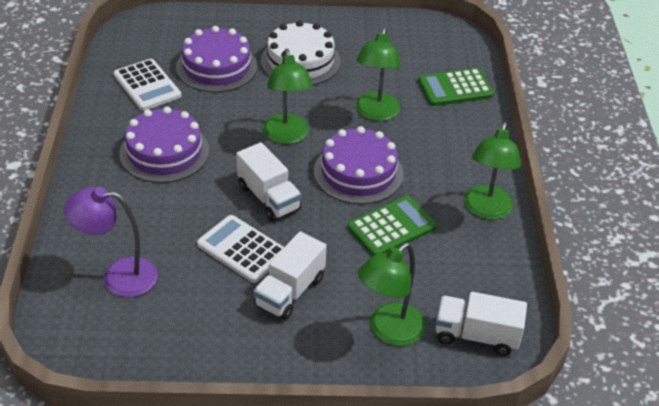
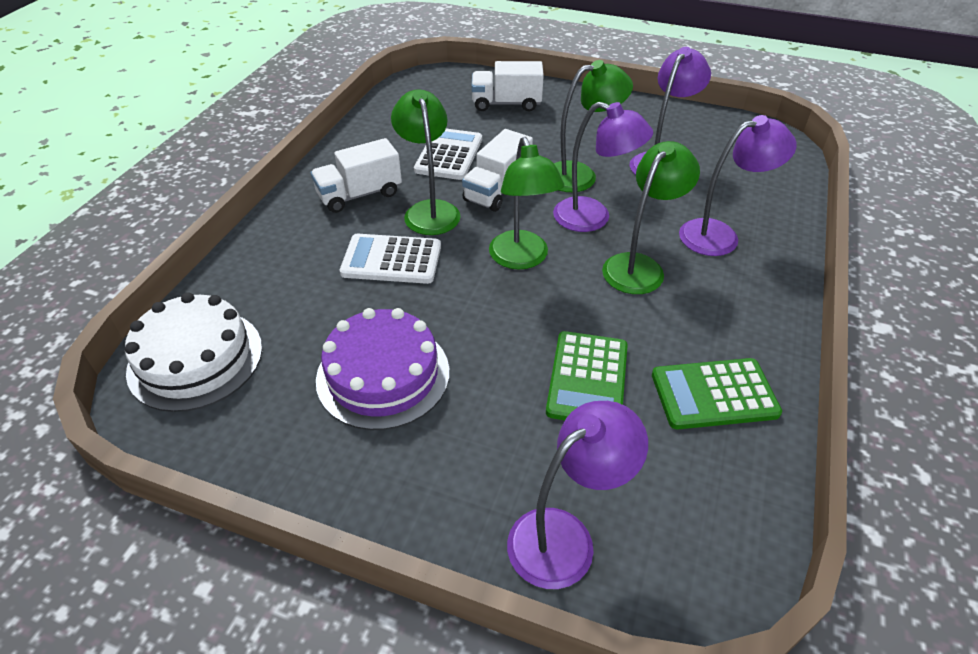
purple cake: [120,107,209,183] [176,26,257,92] [314,126,404,204] = 3 -> [316,308,450,430] = 1
purple lamp: [64,187,158,297] = 1 -> [507,401,648,589] [553,102,653,232] [629,47,711,175] [679,115,796,256] = 4

